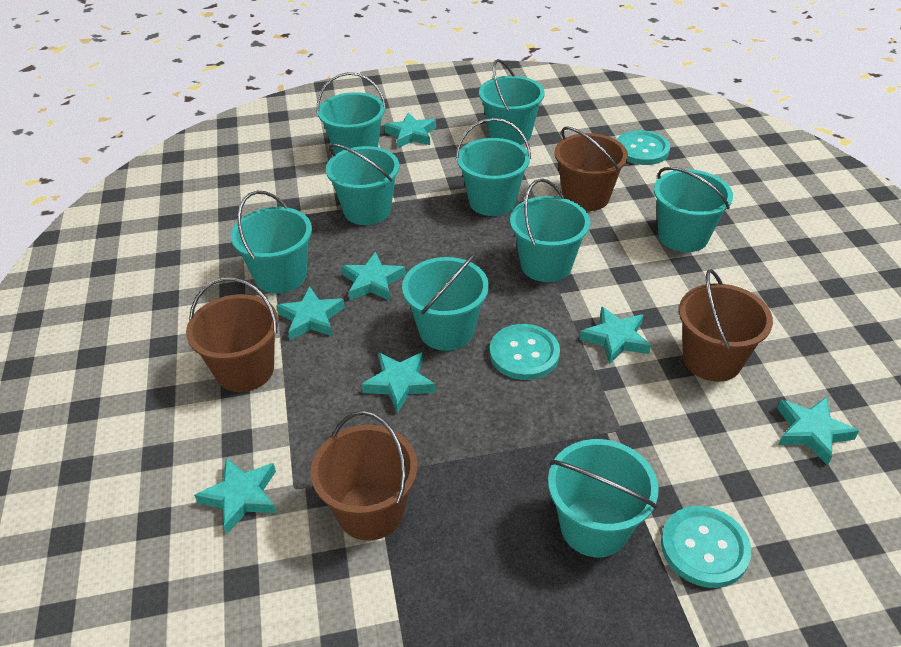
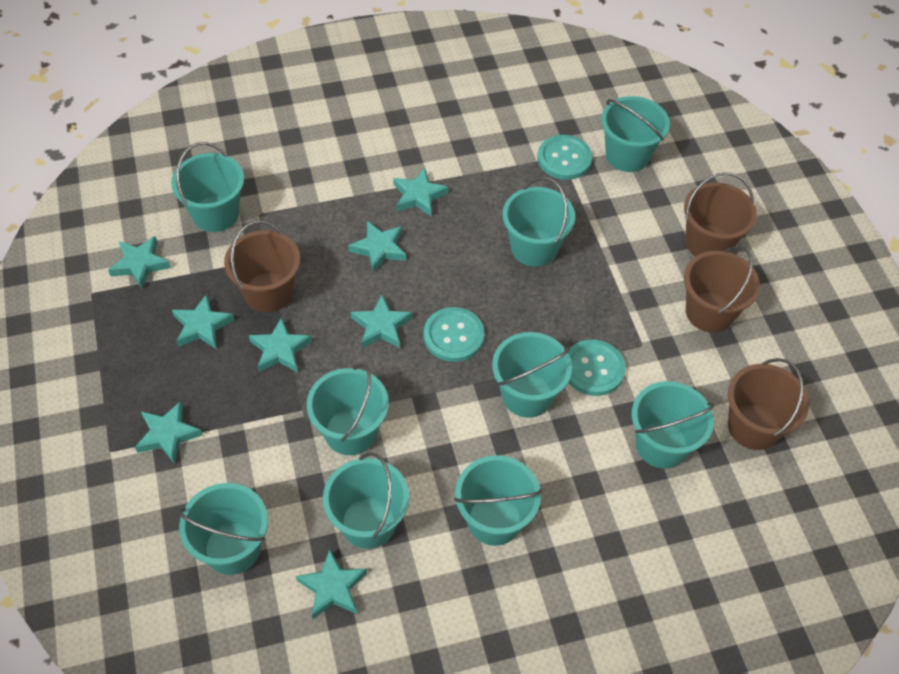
turquoise star: [194,458,276,534] [276,287,345,340] [341,252,406,301] [361,352,436,413] [384,112,436,148] [579,306,651,365] [777,396,859,465] = 7 -> [108,236,171,289] [135,401,202,464] [172,294,234,349] [249,317,312,373] [296,549,367,619] [349,221,406,273] [351,295,412,348] [393,168,449,216] = 8

